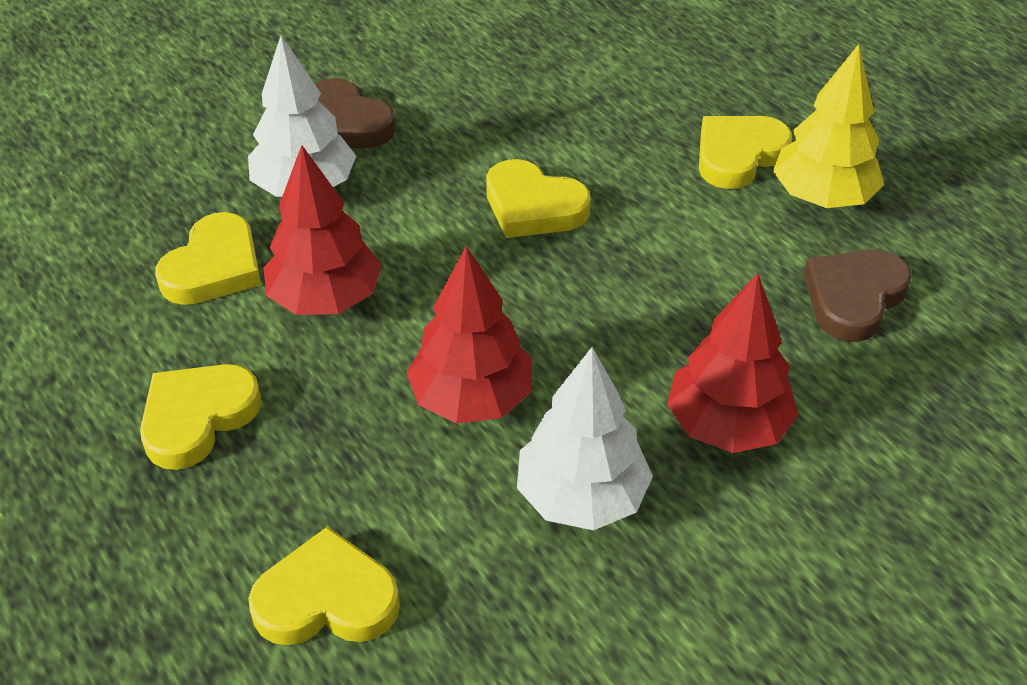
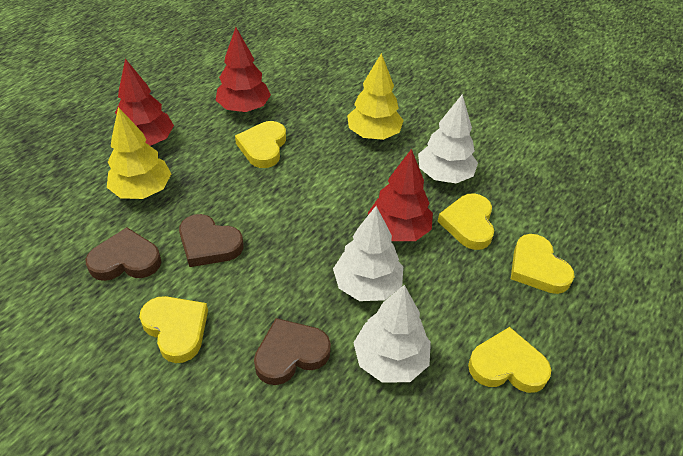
brown heart: [315,78,395,148] [804,250,912,342] = 2 -> [86,227,161,281] [179,214,244,267] [254,318,331,385] = 3
white tree: [248,35,356,197] [517,347,653,530] = 2 -> [333,206,403,301] [354,285,431,383] [418,94,478,183] = 3
yellow tree: [773,44,884,208] = 1 -> [107,107,171,199] [347,53,404,140] = 2

